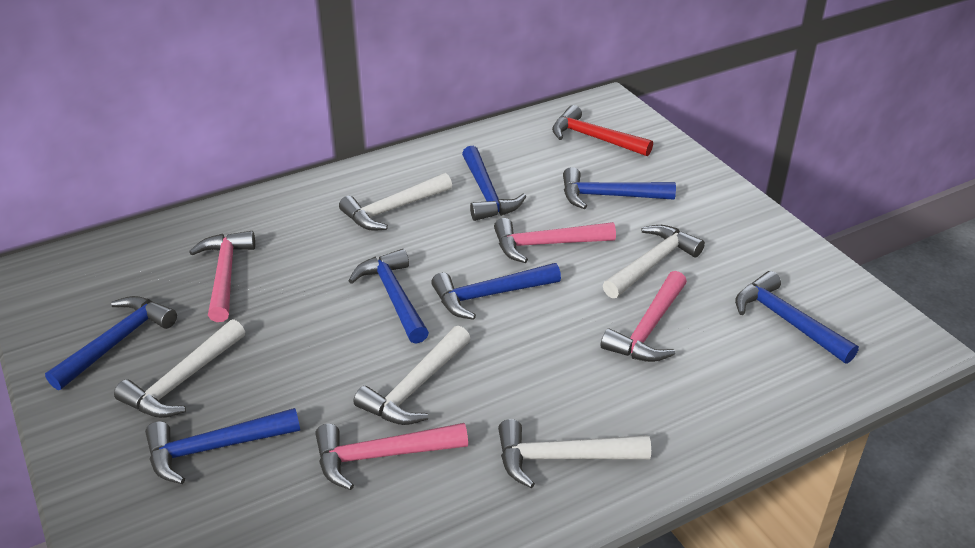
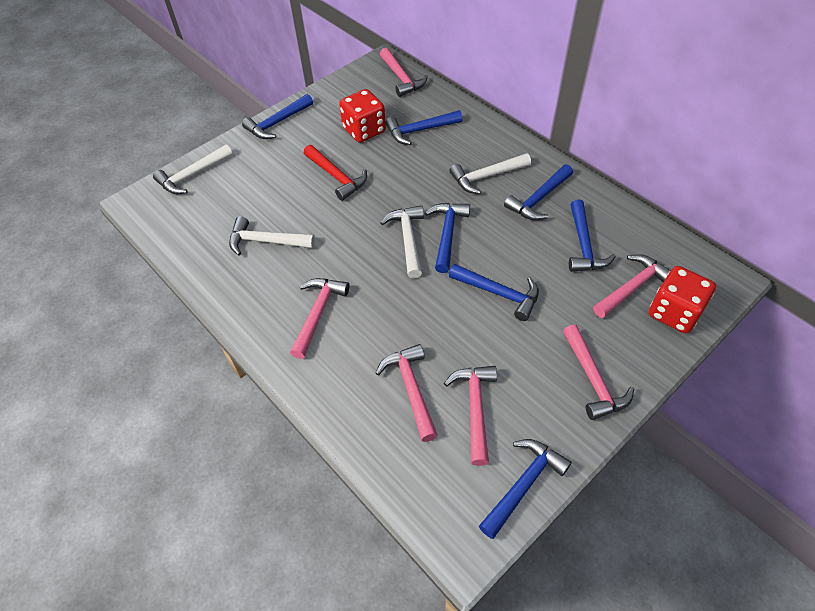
pink hammer: [189,231,255,322] [315,423,468,490] [494,218,616,263] [601,271,687,362] = 4 -> [290,278,350,359] [376,344,438,442] [380,48,428,97] [444,366,497,466] [563,324,634,420] [593,254,671,318] = 6
red dice: none = 0 -> [339,89,386,143] [649,266,716,333] = 2
white hammer: [114,319,245,418] [339,173,452,230] [353,326,471,425] [498,419,651,488] [603,225,705,298] = 5 -> [153,144,233,194] [229,216,315,255] [381,205,424,279] [449,153,531,194] = 4

